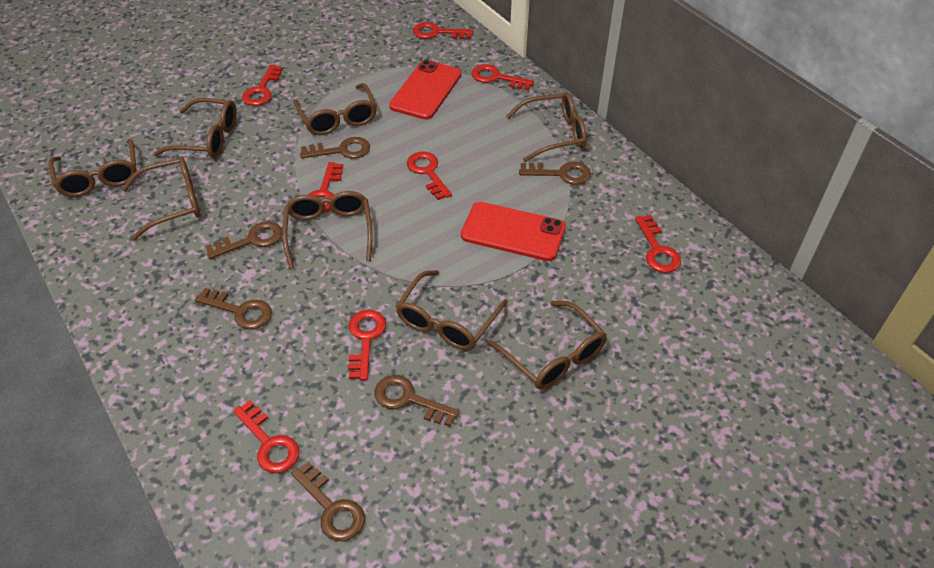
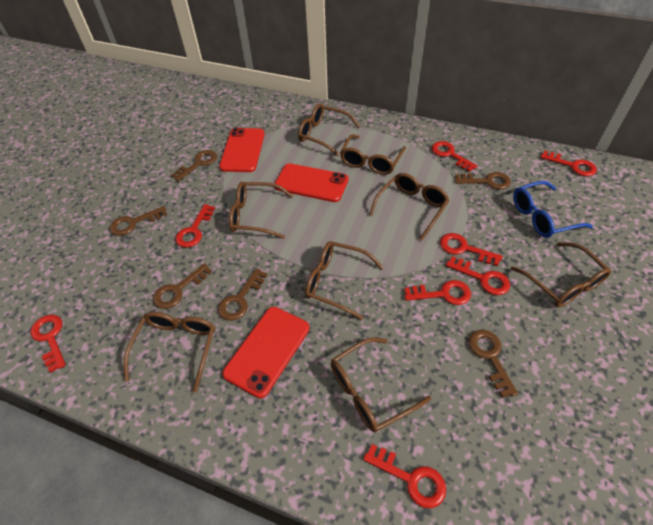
blue glasses: none = 0 -> [513,181,593,238] = 1
red phone: [389,60,462,120] [461,202,566,261] = 2 -> [219,128,265,172] [222,307,309,399] [274,163,349,202] = 3

